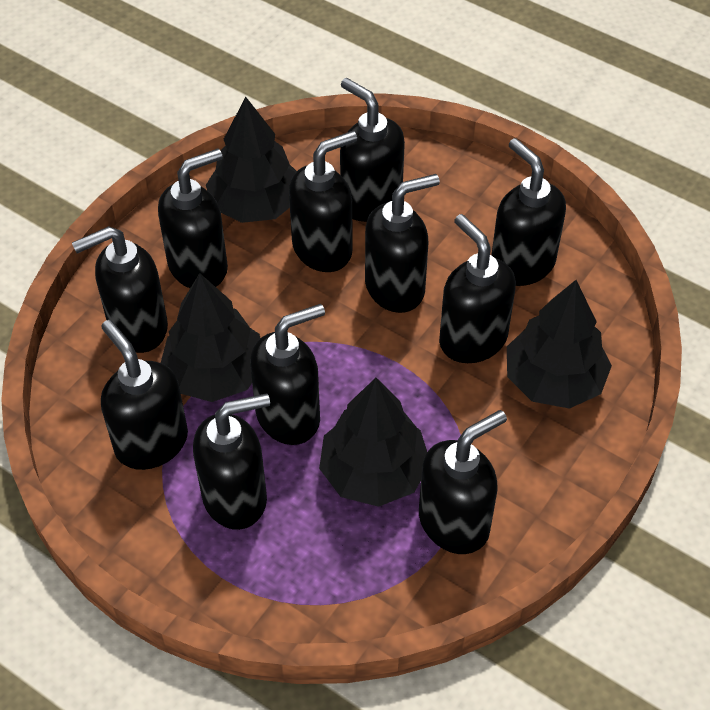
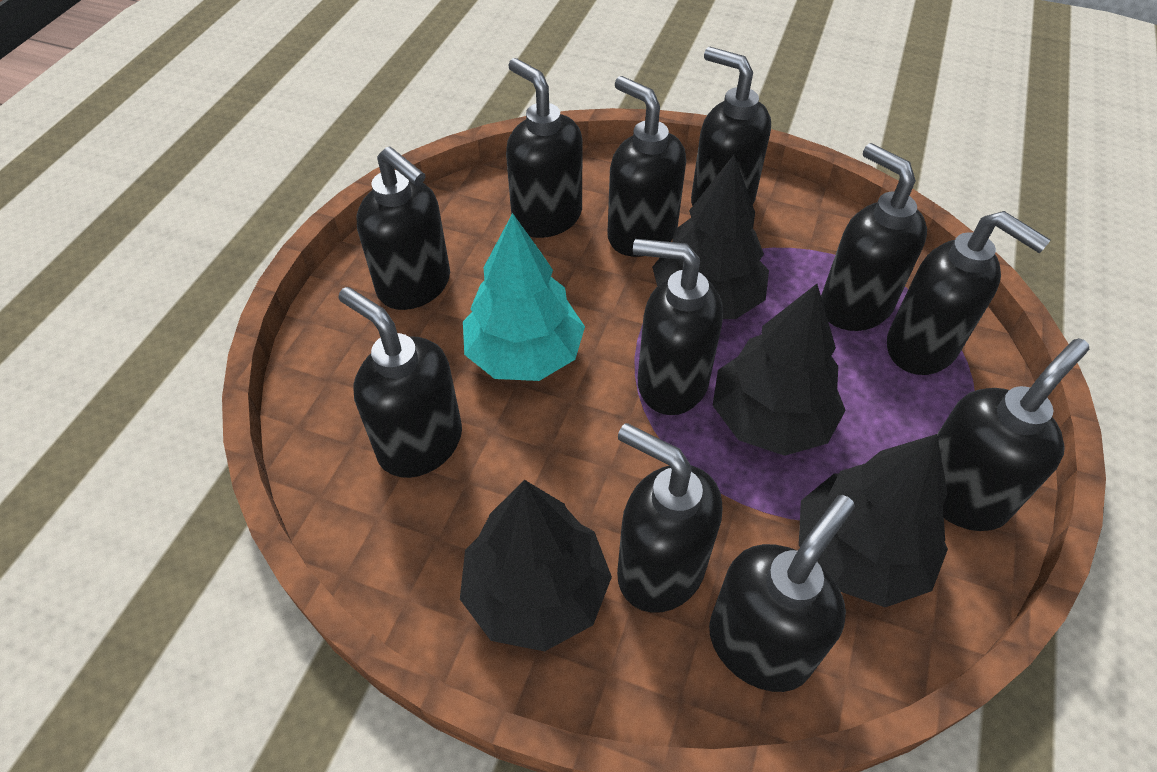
turquoise tree: none = 0 -> [463,213,585,381] = 1

